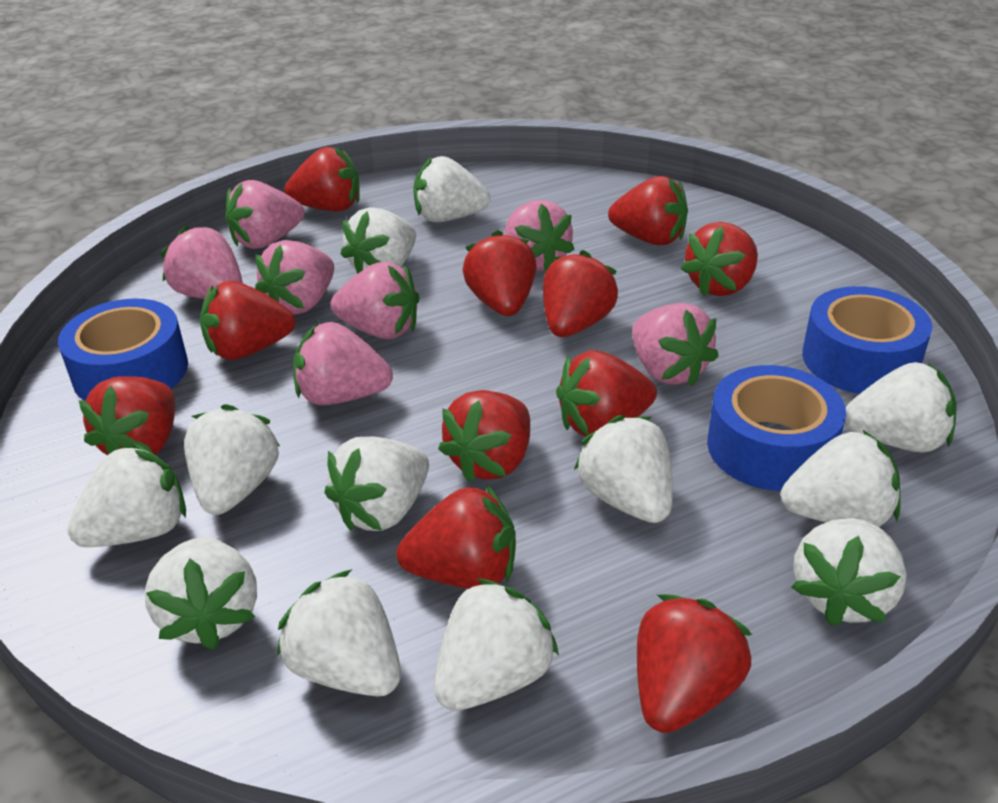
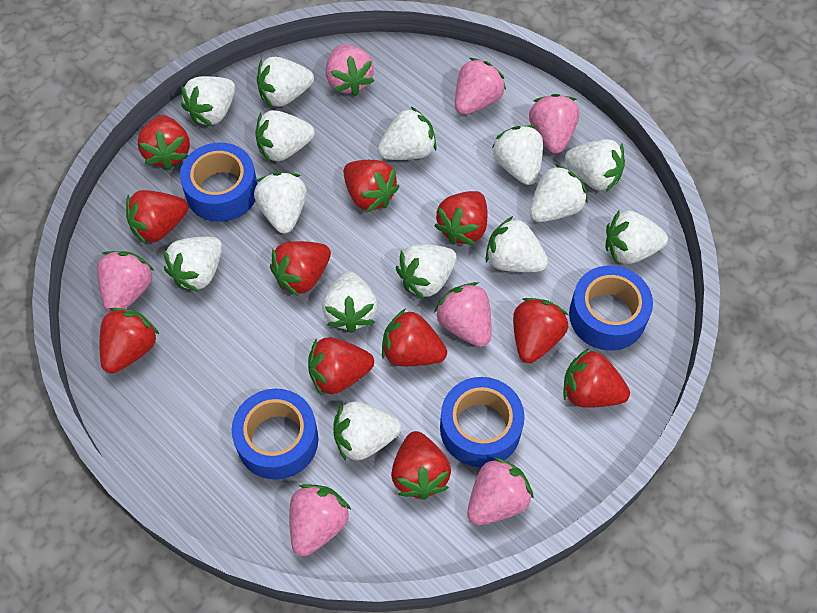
blue tape: [58,298,188,401] [707,365,846,491] [802,286,932,394] = 3 -> [180,142,258,222] [232,389,318,480] [440,377,525,467] [569,266,653,351] = 4
white strawberry: [67,443,186,547] [145,538,257,650] [184,404,280,515] [277,569,401,696] [325,436,429,531] [341,207,416,274] [413,156,490,222] [434,578,559,711] [574,415,673,523] [781,430,901,527] [791,518,907,626] [845,362,957,452] = 12 -> [163,237,222,292] [181,76,235,126] [254,172,307,234] [255,110,315,162] [257,57,314,107] [322,271,378,333] [333,401,401,461] [377,107,436,160] [396,244,457,299] [485,216,548,272] [492,125,543,185] [529,164,588,222] [565,139,625,192] [606,210,668,264] = 14

